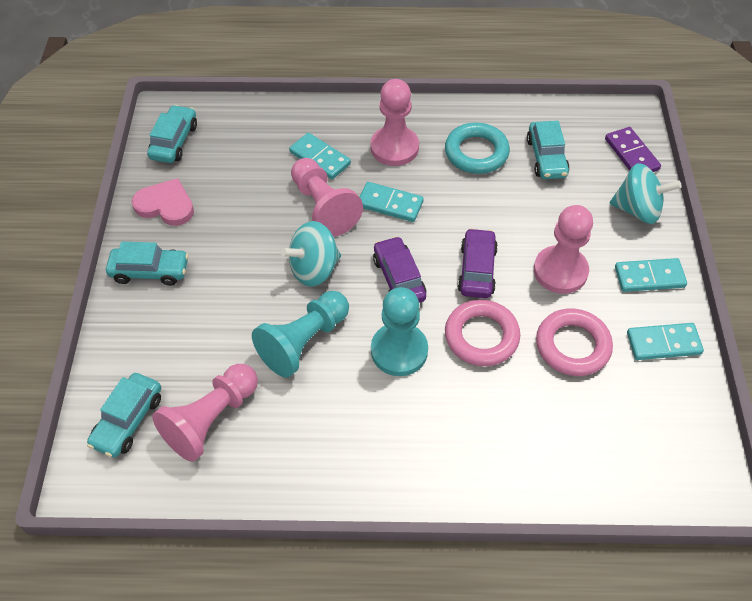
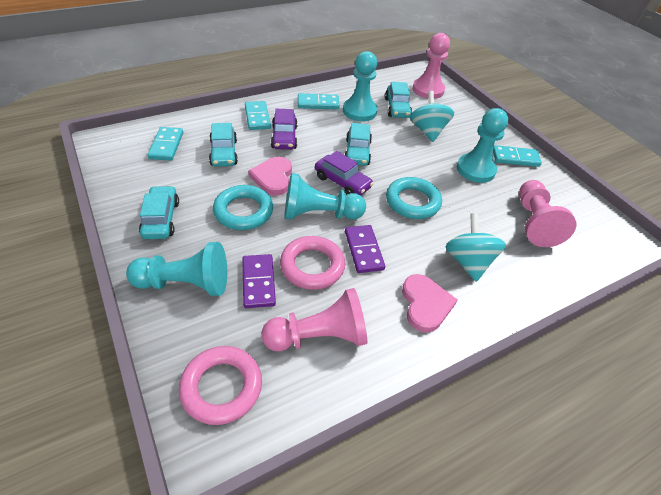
pink heart: [132,178,194,226] = 1 -> [248,157,292,196] [402,274,457,333] = 2
pink pawn: [152,364,258,462] [291,158,363,237] [370,79,419,166] [534,205,593,294] = 4 -> [261,288,367,351] [412,33,450,99] [519,180,577,247] = 3
purple domino: [605,127,661,172] = 1 -> [242,254,276,308] [345,225,385,273] = 2
turquoise pawn: [252,291,349,378] [371,287,428,376] = 2 -> [126,242,227,296] [284,173,366,220] [343,51,378,121] [457,108,508,183] = 4
turquoise ring: [445,122,510,174] = 1 -> [213,185,273,230] [386,177,442,219] = 2

